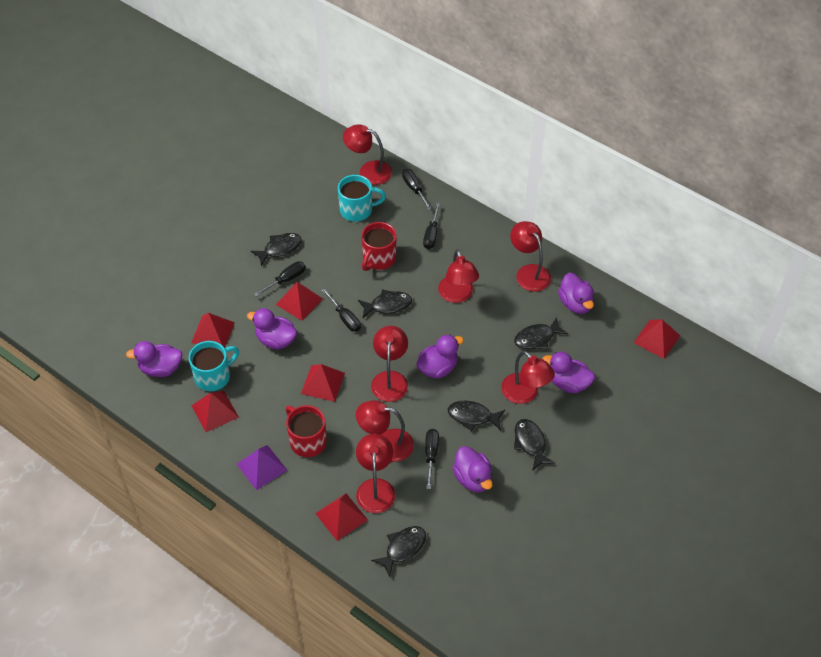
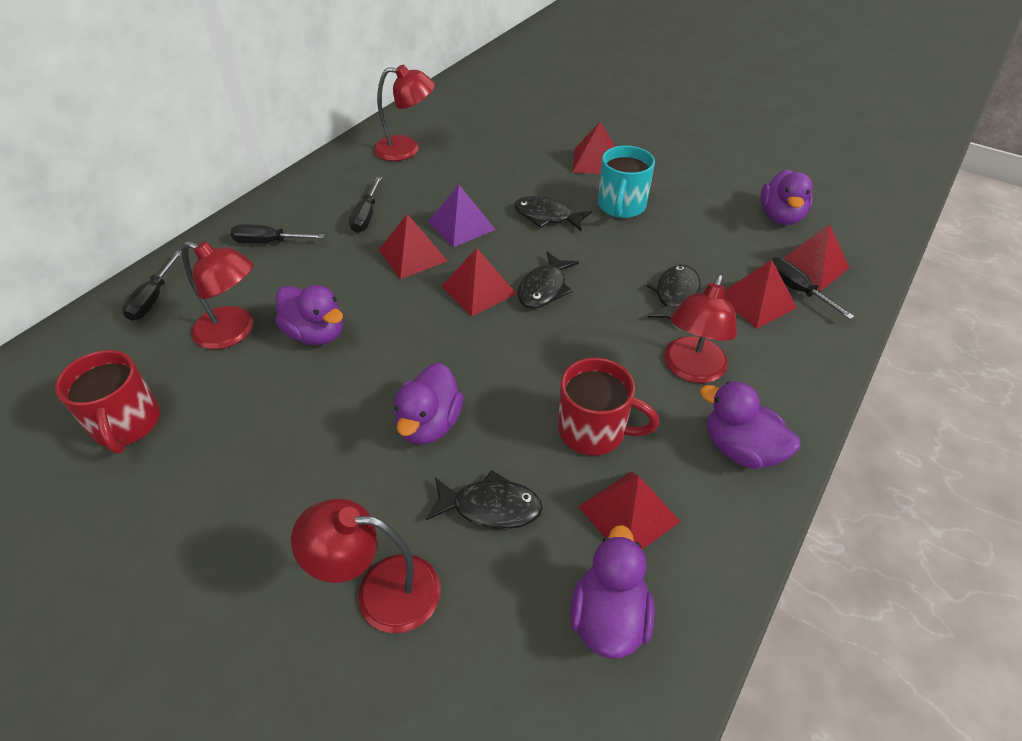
black fish: [251,233,302,266] [358,289,412,318] [371,526,426,577] [448,401,505,431] [514,317,568,349] [514,419,555,471] = 6 -> [426,470,543,529] [514,196,592,231] [518,252,579,309] [647,265,701,319] = 4
black screwdriver: [254,261,306,297] [322,288,361,332] [402,169,432,210] [423,203,440,249] [425,429,439,489] = 5 -> [122,251,182,321] [230,224,324,244] [349,177,382,233] [772,258,854,319] = 4
purple duck: [126,341,182,377] [247,308,297,350] [416,334,464,378] [452,446,493,492] [543,352,595,393] [558,273,594,314] = 6 -> [276,285,343,345] [394,363,463,445] [570,525,655,658] [700,381,800,469] [760,169,813,225] = 5
red lamp: [343,124,392,185] [356,400,414,462] [356,433,395,513] [371,326,408,402] [438,250,479,303] [501,351,555,404] [510,221,551,292] = 7 -> [182,241,254,349] [291,498,441,633] [373,65,435,161] [664,274,737,383] = 4
turquoise mug: [189,341,239,391] [338,175,386,221] = 2 -> [598,145,655,218] = 1

